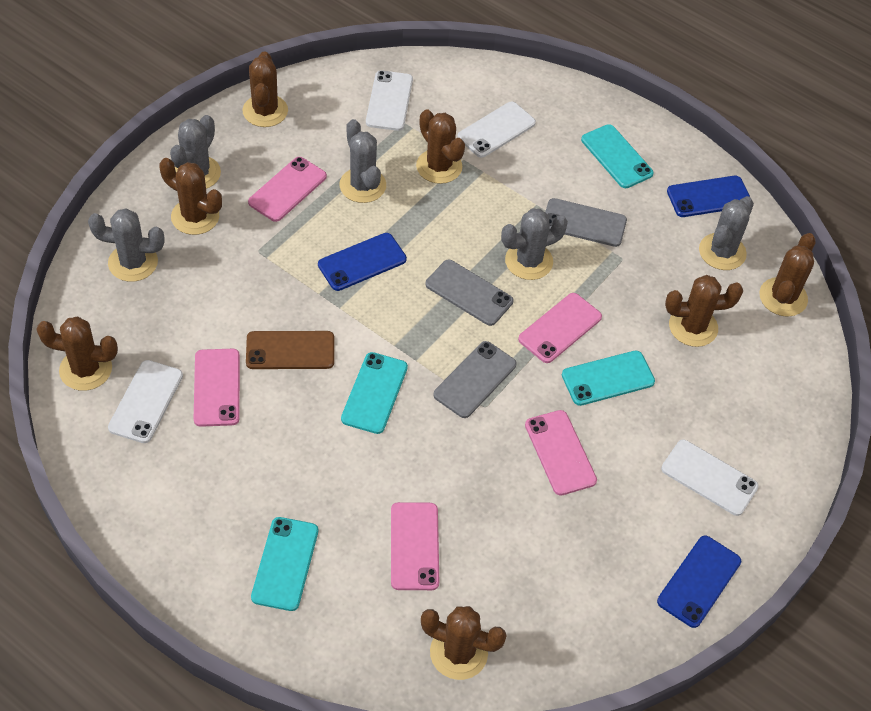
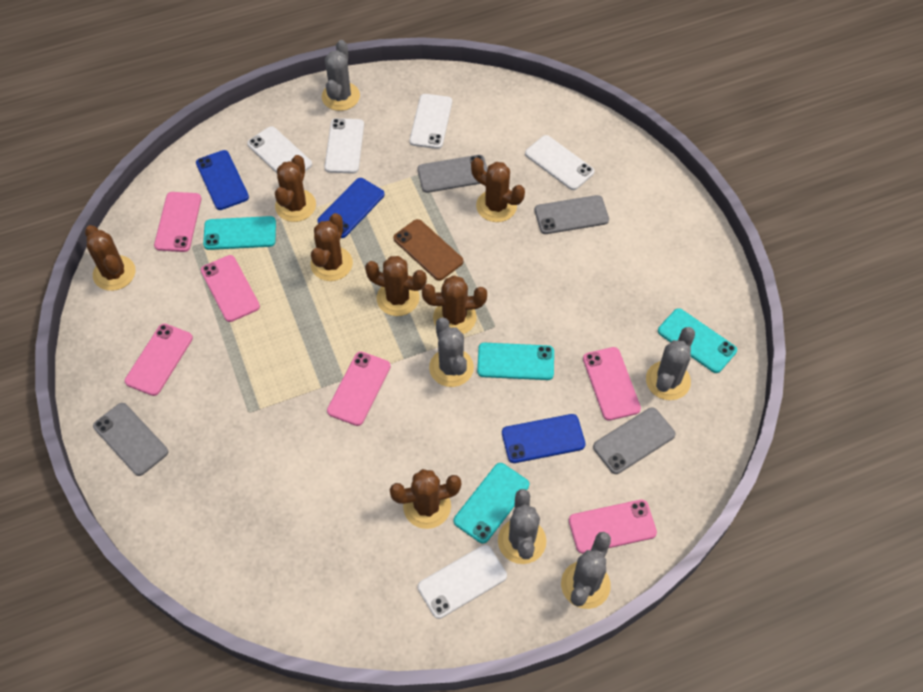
grey phone: [425,260,513,326] [433,341,517,418] [545,198,627,247] = 3 -> [93,403,168,476] [417,155,487,193] [535,195,609,234] [593,407,676,474] = 4
pink phone: [194,349,240,427] [248,157,327,222] [391,502,439,590] [518,293,602,363] [525,410,597,496] = 5 -> [125,323,193,396] [154,192,201,252] [201,255,260,322] [327,351,391,426] [569,500,657,554] [583,347,641,421] = 6
white phone: [108,360,183,443] [366,70,413,131] [457,102,536,158] [661,440,759,516] = 4 -> [247,126,312,173] [324,118,364,174] [409,94,452,149] [418,545,507,619] [525,135,595,190] = 5

